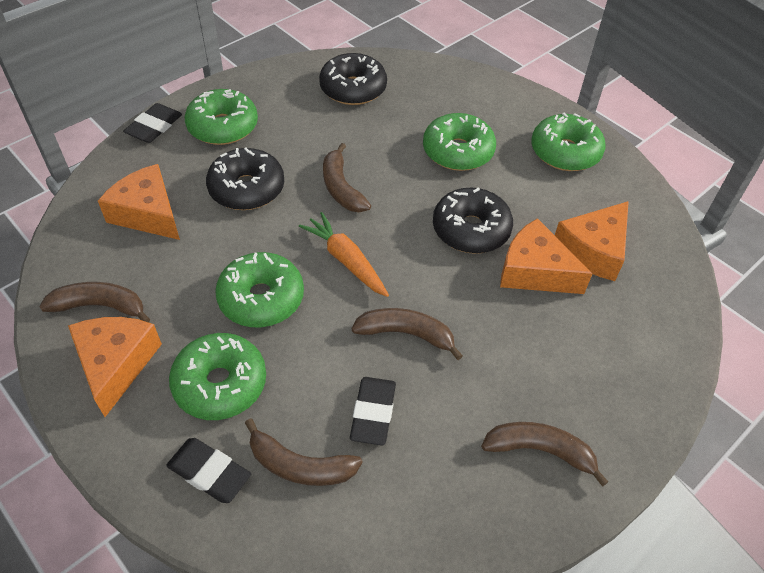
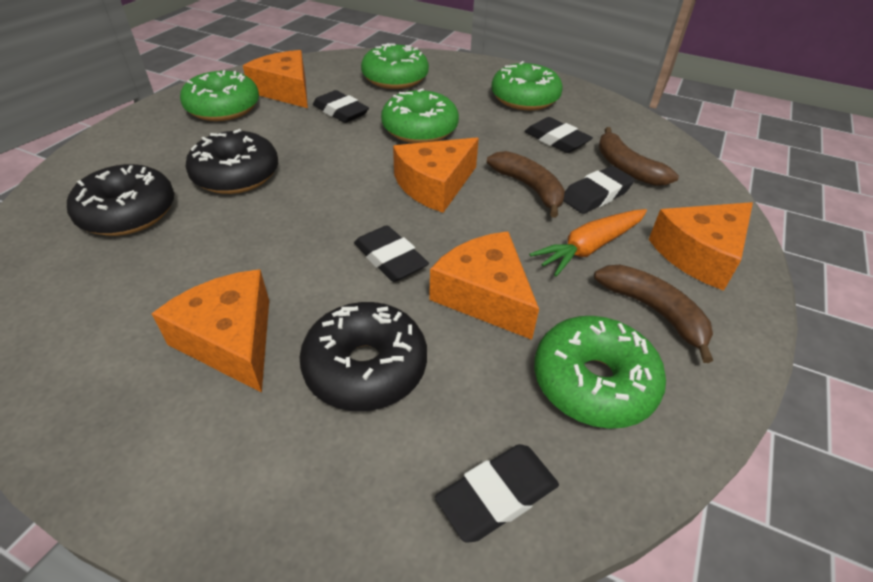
black eraser: [123,103,182,143] [166,438,251,503] [350,377,396,446] = 3 -> [313,90,369,123] [354,225,429,282] [435,444,559,543] [524,117,593,153] [563,166,635,214] = 5
brown banana: [39,282,150,322] [245,418,363,486] [323,143,371,212] [352,308,463,360] [481,422,609,486] = 5 -> [487,151,565,218] [594,265,713,363] [598,127,679,186] = 3
orange cheese: [68,317,162,417] [98,164,180,240] [500,218,592,294] [555,201,629,281] = 4 -> [152,269,269,393] [243,50,308,108] [393,138,479,213] [429,231,539,340] [648,202,753,291] = 5

